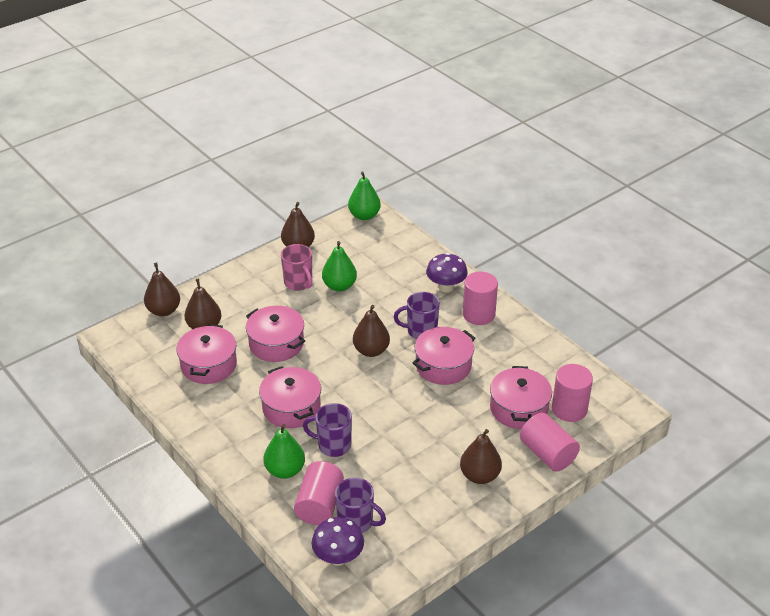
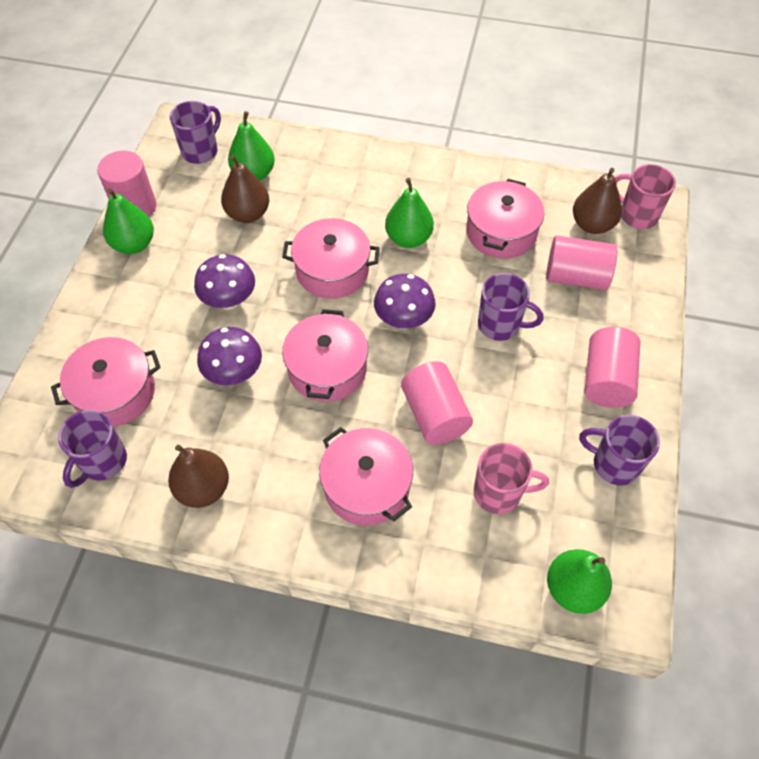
brown pear: [144,263,180,316] [184,279,221,329] [281,202,315,247] [353,305,390,357] [460,429,502,484] = 5 -> [168,444,229,508] [221,155,269,223] [573,168,622,234] = 3
green pear: [263,424,305,479] [322,241,357,292] [348,172,381,220] = 3 -> [103,188,154,254] [228,111,275,181] [385,178,434,248] [547,549,612,614] = 4
pink mug: [281,244,312,291] = 1 -> [474,443,549,514] [615,164,676,229] = 2
purple mug: [303,403,352,457] [335,478,386,533] [394,292,440,339] = 3 -> [58,410,127,488] [170,101,221,164] [478,273,544,341] [579,415,660,486] = 4
purple mushroom: [312,517,364,566] [426,253,468,292] = 2 -> [194,254,255,310] [197,327,262,385] [374,274,436,329] = 3

